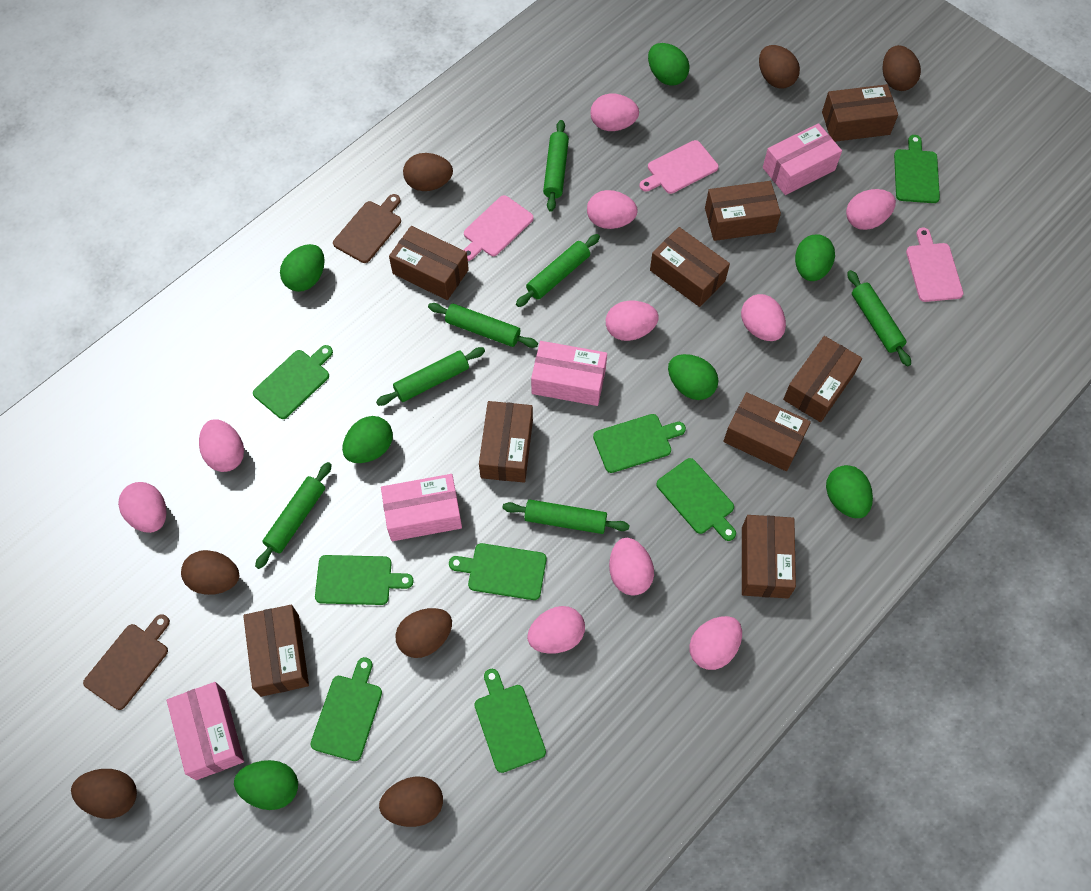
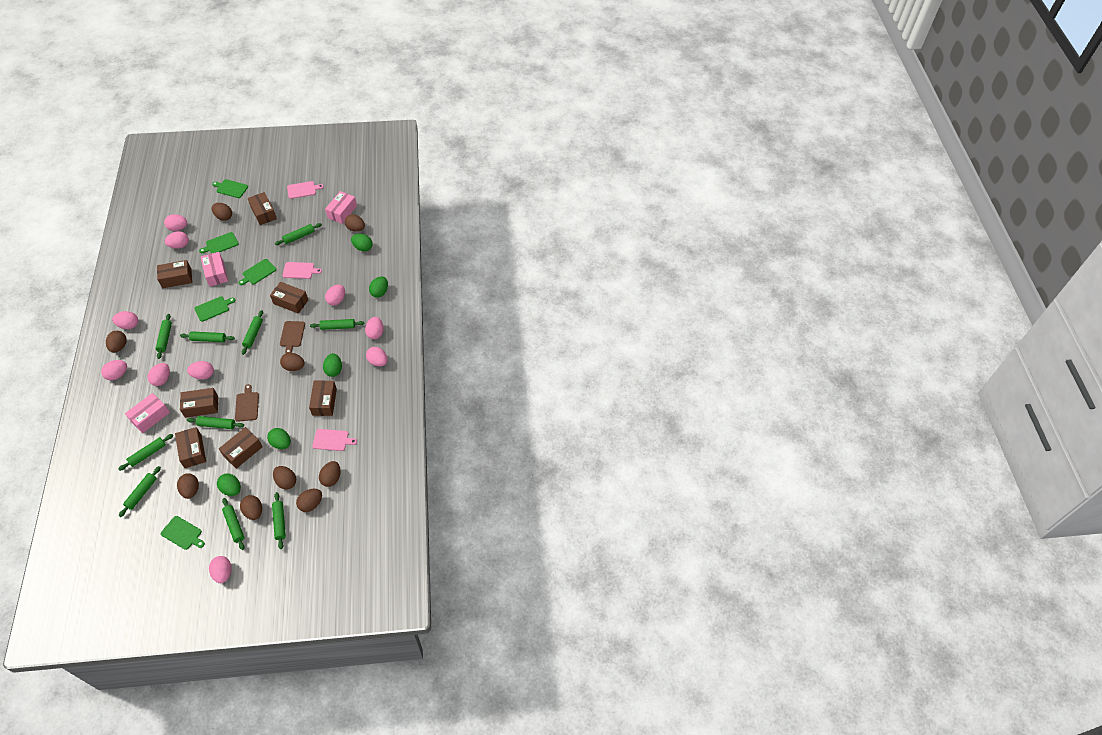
brown box: [243,605,309,697] [389,226,469,300] [479,401,533,483] [650,227,730,307] [705,181,781,241] [723,392,811,471] [742,515,796,599] [783,336,862,422] [822,84,898,142] = 9 -> [157,260,192,288] [175,427,206,468] [180,388,218,418] [219,427,263,469] [248,192,277,225] [270,282,308,314] [309,380,337,416] = 7
brown egg: [71,769,137,819] [181,550,239,595] [379,776,443,827] [395,608,452,658] [403,153,453,191] [759,45,800,89] [883,45,921,91] = 7 -> [106,331,127,353] [177,473,199,499] [211,203,232,221] [240,495,262,520] [273,466,296,489] [280,353,305,371] [296,489,322,512] [319,461,341,487] [345,214,365,232] = 9
green cutting board: [253,345,333,419] [310,657,382,761] [315,555,414,605] [449,543,546,600] [474,669,546,773] [593,414,686,473] [656,458,736,541] [894,135,940,203] = 8 -> [161,516,205,550] [194,296,235,322] [199,232,239,254] [212,179,248,198] [239,259,276,285] = 5
green egg: [234,760,298,810] [280,244,325,292] [342,416,393,463] [648,43,689,86] [668,354,718,400] [795,234,835,281] [826,465,873,518] = 7 -> [217,473,241,496] [267,428,291,449] [323,353,342,377] [351,234,373,252] [369,276,388,298] = 5
green rolling pin: [255,462,332,569] [376,347,485,406] [428,303,538,348] [503,500,629,534] [516,234,600,307] [543,120,569,212] [847,270,911,366] = 7 -> [119,434,173,471] [119,466,161,517] [156,314,172,359] [180,331,235,342] [187,416,244,429] [222,498,245,550] [242,310,263,355] [272,492,286,549] [275,223,322,245] [310,319,364,330] = 10
pink box: [167,682,244,780] [381,474,462,541] [531,341,607,406] [763,123,842,195] = 4 -> [125,393,170,433] [201,252,228,286] [325,191,357,224] = 3

